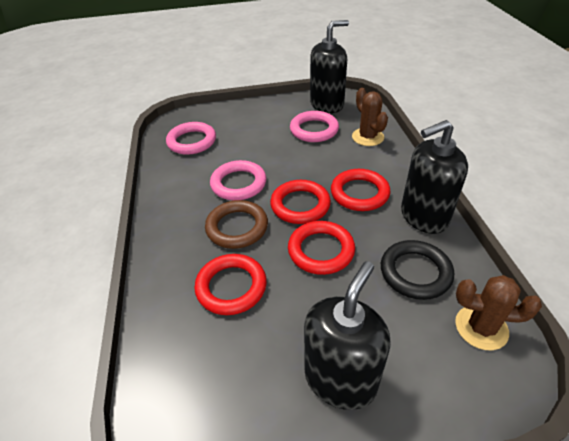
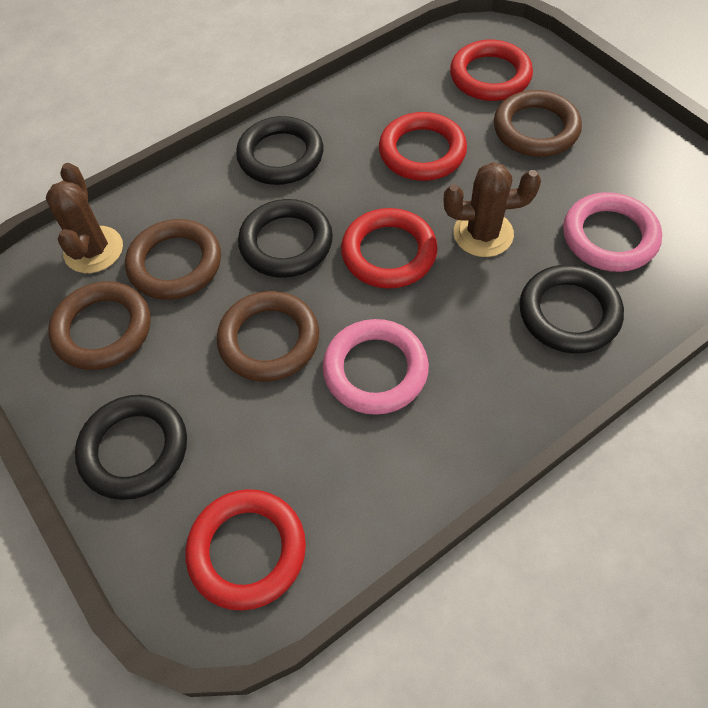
black ring: [381,240,454,300] = 1 -> [75,395,187,500] [236,116,323,185] [238,199,333,278] [519,265,624,354] = 4
black soap dispenser: [304,261,391,410] [310,20,349,113] [401,120,468,234] = 3 -> none = 0
brown ring: [205,200,268,249] = 1 -> [48,281,151,370] [125,219,221,300] [217,291,319,382] [494,90,582,157] = 4
pink ring: [166,122,216,155] [210,160,266,200] [290,111,339,142] = 3 -> [322,319,429,415] [563,192,662,272] = 2

